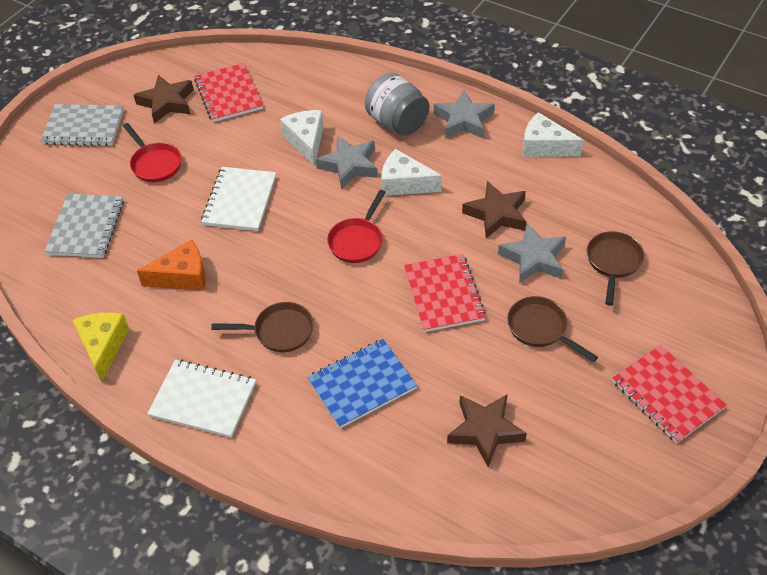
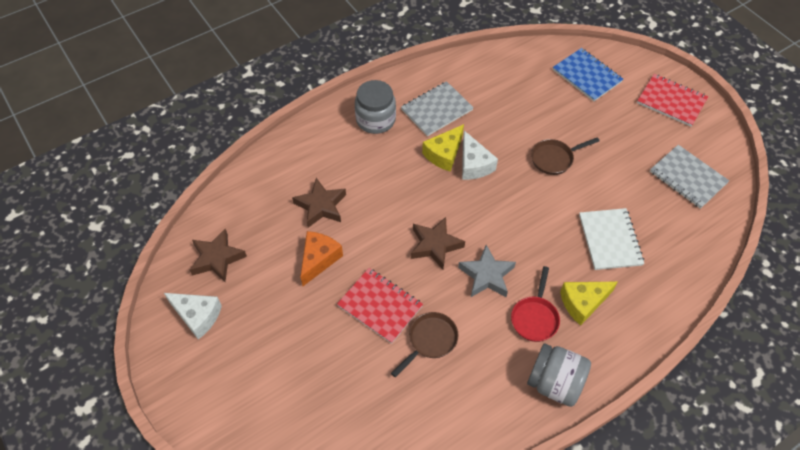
brown pan: [211,302,314,352] [507,296,598,362] [587,231,644,306] = 3 -> [391,312,459,377] [531,137,600,175] = 2
grey jar: [365,73,429,136] = 1 -> [355,80,396,134] [527,343,591,407] = 2
grey star: [316,136,378,189] [434,90,495,138] [498,223,566,284] = 3 -> [458,245,516,297] = 1
red notebook: [194,63,263,122] [404,254,486,332] [613,345,727,443] = 3 -> [337,268,423,344] [637,74,708,127] = 2
red pan: [123,123,182,182] [327,190,386,263] = 2 -> [511,266,560,342] = 1
white cheese: [280,110,324,166] [382,149,442,196] [523,112,584,157] = 3 -> [164,293,222,339] [462,131,498,180] = 2
white notebook: [147,359,256,438] [201,167,276,231] = 2 -> [579,208,644,270] = 1
yellow cheese: [73,312,129,383] = 1 -> [422,124,464,172] [560,282,618,326] = 2

